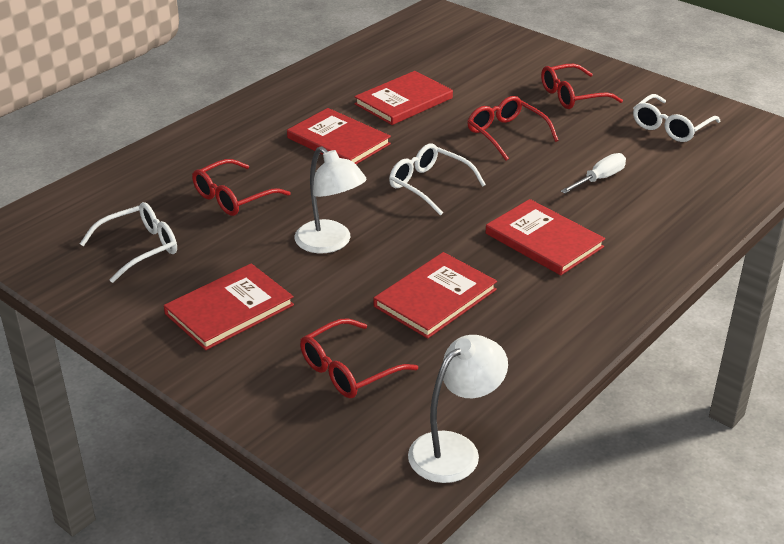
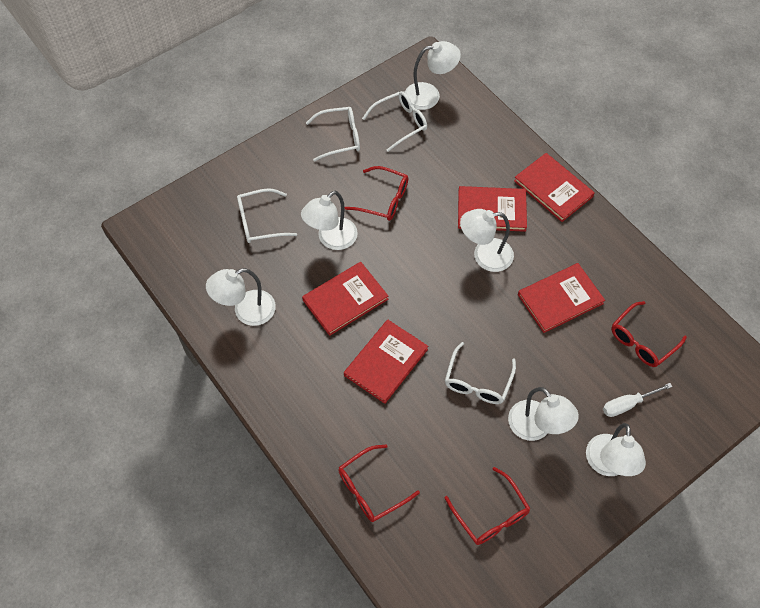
white glasses: [80,202,177,283] [389,144,486,216] [633,94,721,142] = 3 -> [237,188,297,243] [306,107,360,161] [362,91,427,152] [445,342,516,404] = 4
white lamp: [295,146,367,254] [408,335,508,483] = 2 -> [206,268,276,326] [301,191,358,250] [405,41,461,110] [460,209,514,272] [508,387,579,441] [586,423,646,476] = 6

